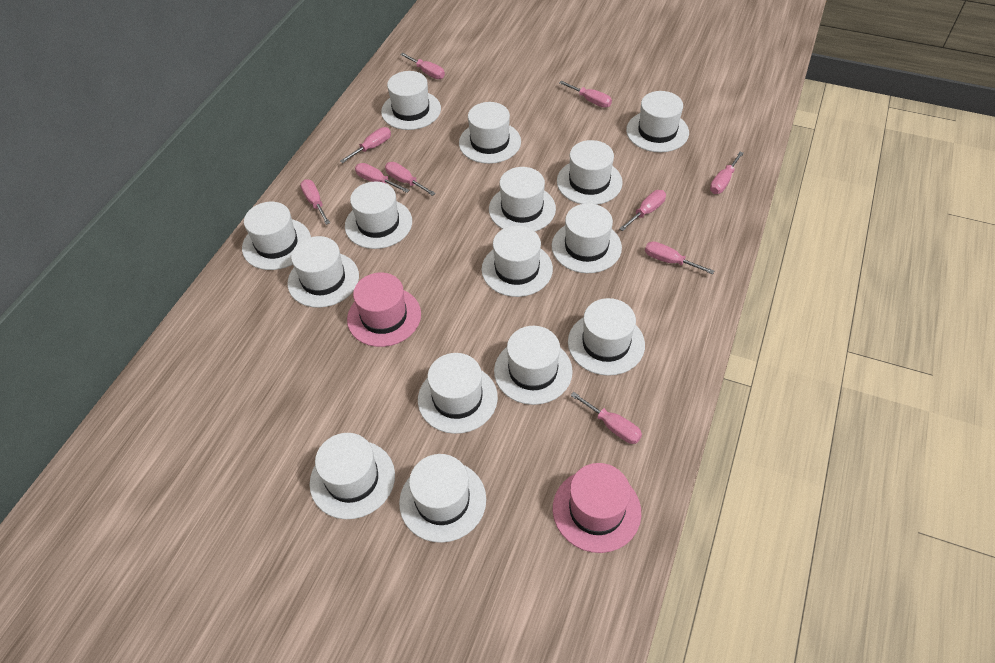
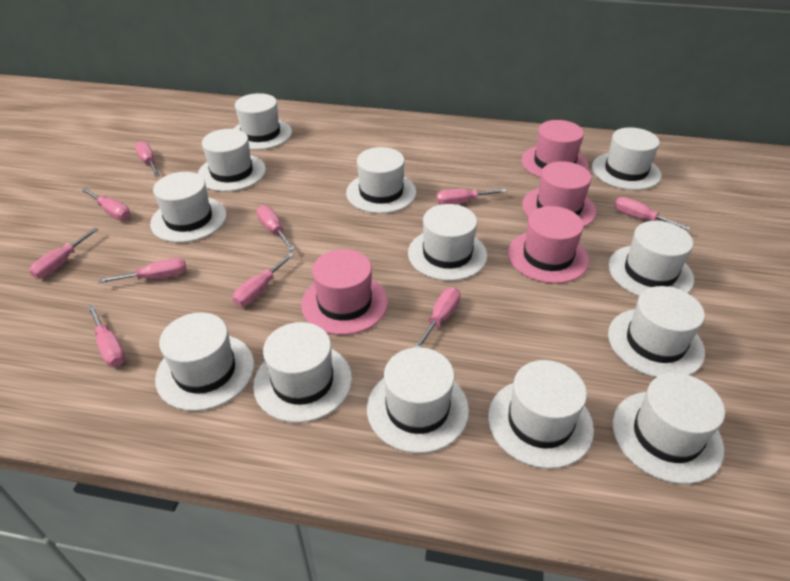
pink hat: [347,273,421,347] [553,463,641,553] = 2 -> [301,249,388,335] [508,206,589,284] [521,120,588,178] [522,161,596,227] = 4
white hat: [242,202,311,270] [287,236,359,308] [310,433,395,519] [345,181,412,249] [381,71,441,130] [399,454,486,543] [418,353,498,434] [459,102,521,164] [482,226,553,297] [489,167,556,231] [494,326,573,405] [552,203,622,273] [557,140,623,205] [568,298,645,376] [626,91,689,153] = 15 -> [150,172,227,243] [155,312,254,411] [198,129,266,192] [233,93,292,150] [253,322,352,423] [346,147,416,214] [367,347,469,453] [408,204,487,281] [488,360,594,469] [592,127,662,190] [608,221,694,296] [608,286,705,377] [612,373,725,484] = 13

